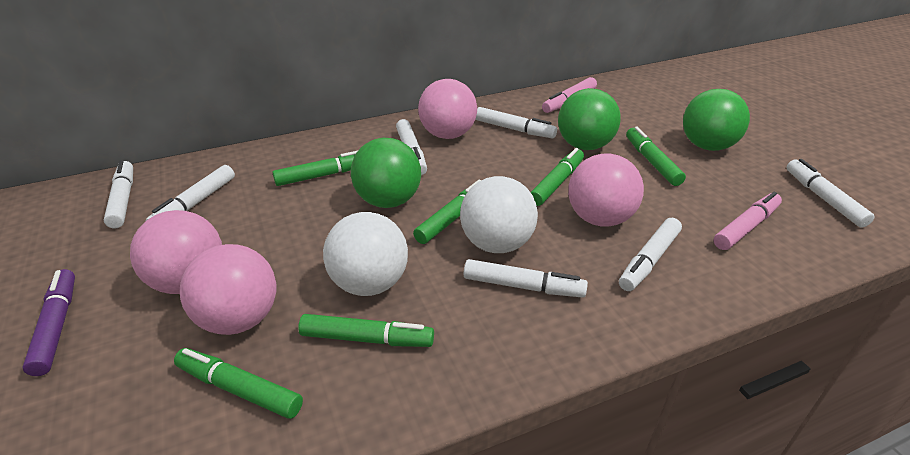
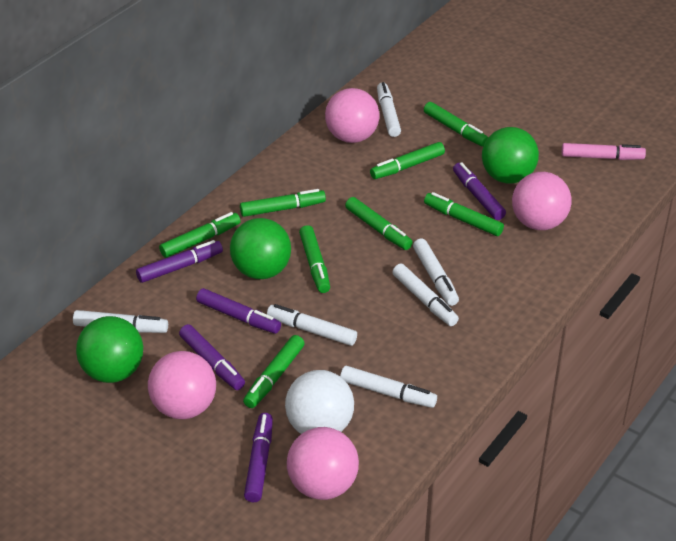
green marker: [174,348,303,419] [273,150,358,186] [298,314,434,347] [413,180,481,244] [531,148,584,206] [626,127,686,186] = 6 -> [159,212,240,258] [240,189,326,217] [243,335,305,408] [299,225,330,293] [345,197,413,250] [370,142,445,179] [424,102,488,147] [424,192,504,236] = 8
pink marker: [542,77,597,113] [713,192,782,250] = 2 -> [562,143,646,160] = 1
purple marker: [22,269,75,376] = 1 -> [136,240,223,283] [179,324,245,390] [196,288,281,334] [244,413,273,502] [453,162,506,220] = 5
white ball: [323,212,408,296] [460,176,538,253] = 2 -> [285,370,354,434] = 1
white marker: [104,160,133,228] [146,165,235,221] [396,119,427,175] [464,259,588,298] [476,107,557,138] [619,218,682,291] [786,159,875,228] = 7 -> [73,310,168,333] [267,304,357,346] [340,366,437,408] [377,82,401,137] [393,263,459,326] [413,238,459,306] = 6

